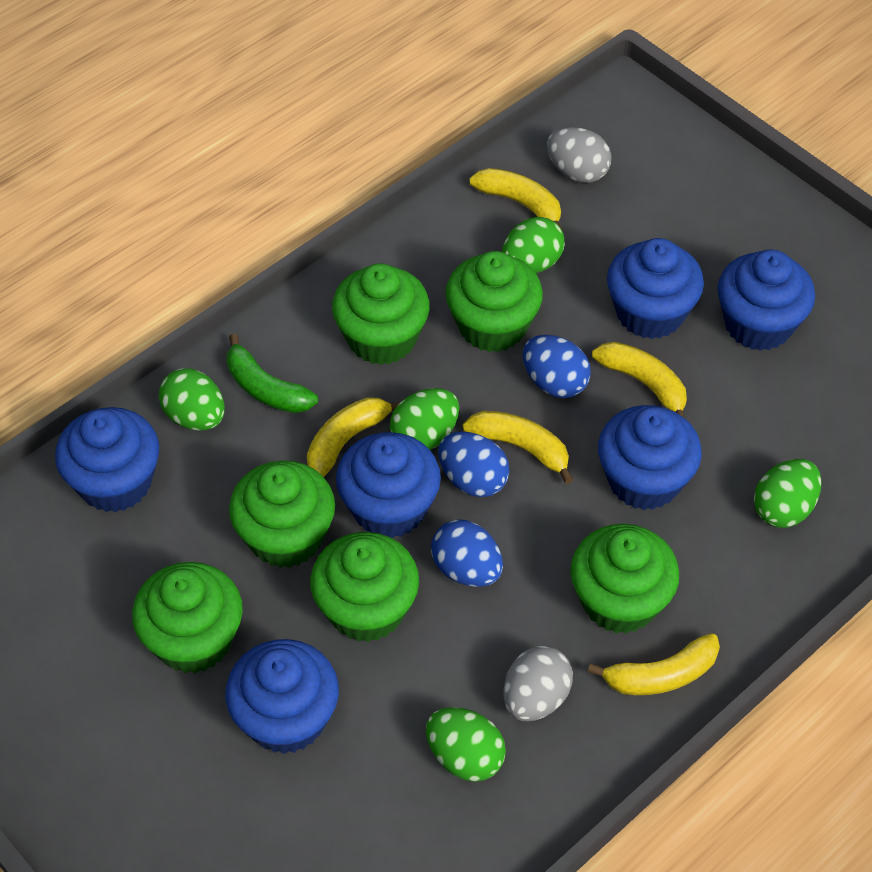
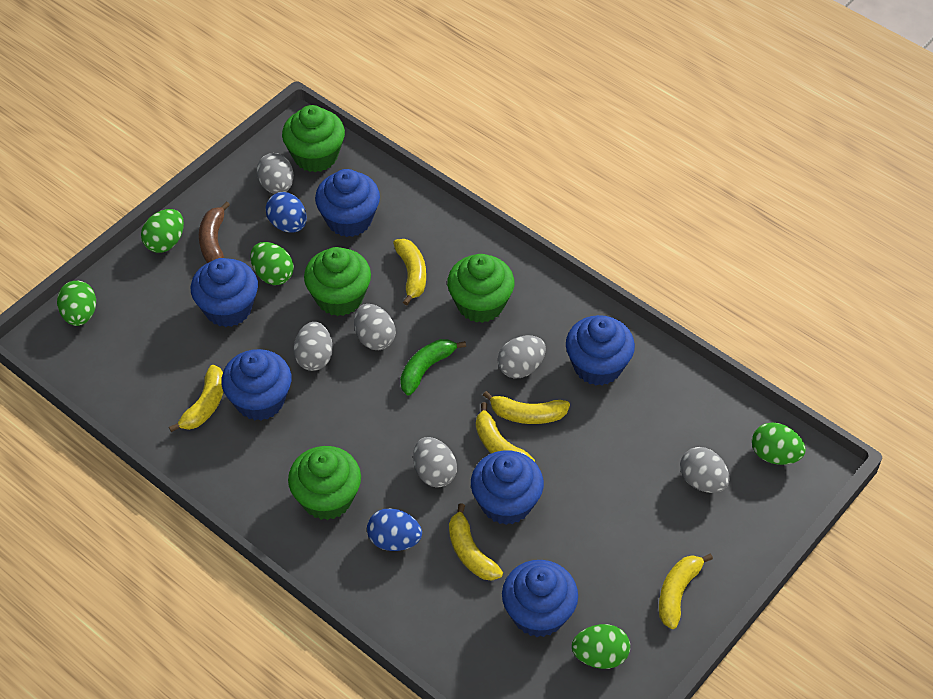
blue egg: [431,520,503,587] [438,432,510,497] [523,335,591,398] = 3 -> [266,192,307,233] [367,509,422,551] = 2
brown banana: none = 0 -> [199,201,230,263] = 1
green cupcake: [132,562,243,673] [229,461,335,568] [310,532,419,642] [332,263,430,365] [445,251,543,352] [570,524,679,634] = 6 -> [282,105,345,172] [288,446,361,520] [304,247,371,316] [447,254,514,323] = 4
grey egg: [503,646,573,721] [547,127,611,183] = 2 -> [257,153,294,194] [293,322,333,371] [354,304,395,350] [413,437,457,488] [498,335,546,379] [680,447,730,493] = 6
yellow banana: [307,397,400,477] [463,411,573,484] [469,168,563,231] [588,633,720,695] [592,342,687,418] = 5 -> [169,365,223,432] [393,239,426,305] [449,503,503,581] [476,402,535,462] [483,391,570,424] [659,554,713,629] = 6

